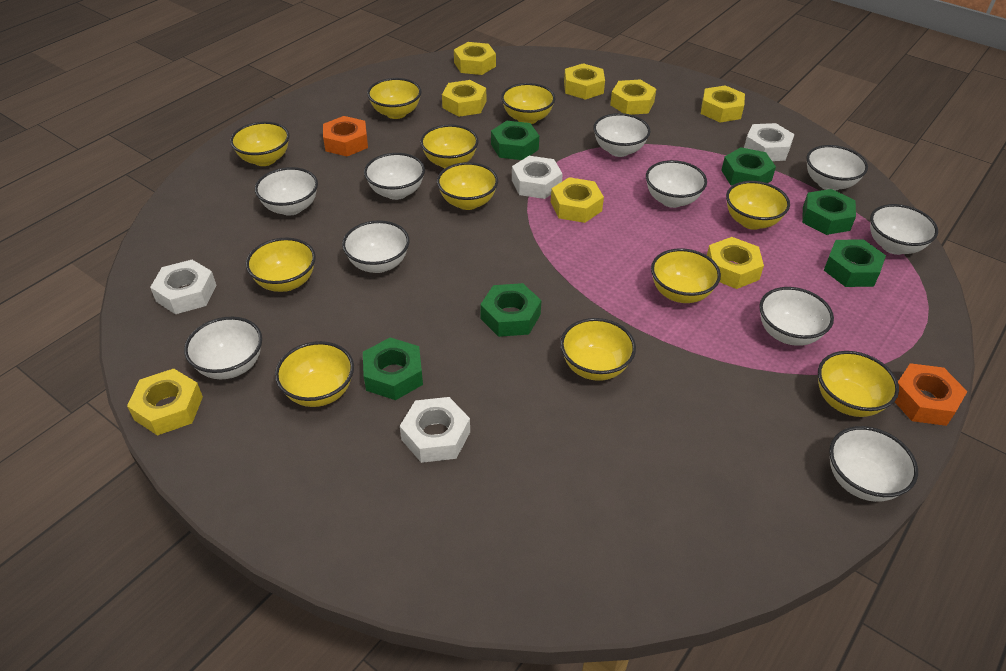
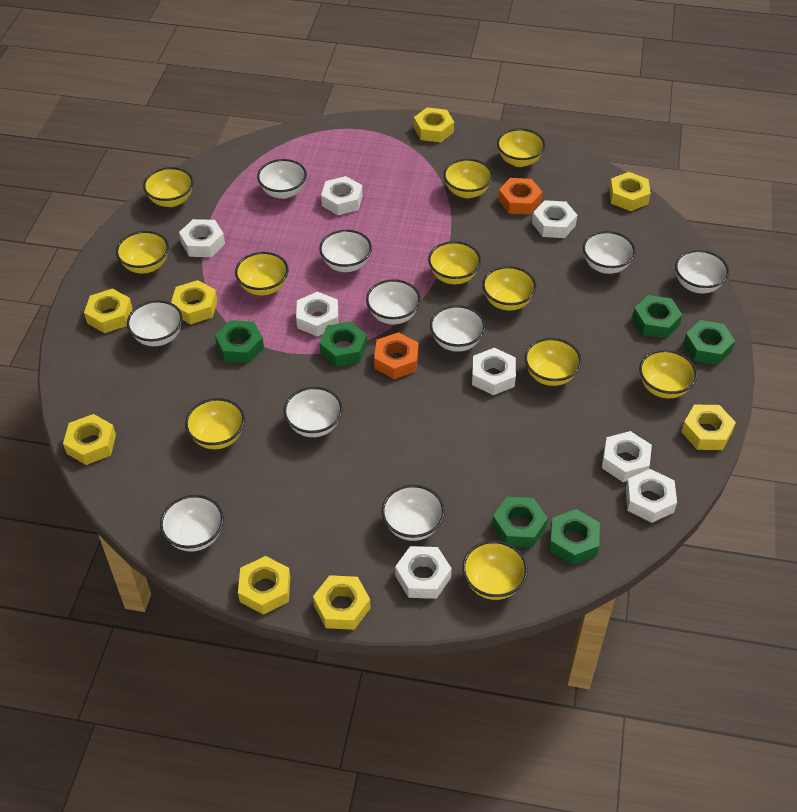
white nut: [150,260,216,314] [400,397,470,463] [512,156,563,199] [744,123,794,161] = 4 -> [179,219,225,257] [296,292,338,337] [321,176,362,215] [395,546,452,599] [472,348,516,395] [532,200,577,238] [602,431,652,482] [626,469,677,523] = 8

